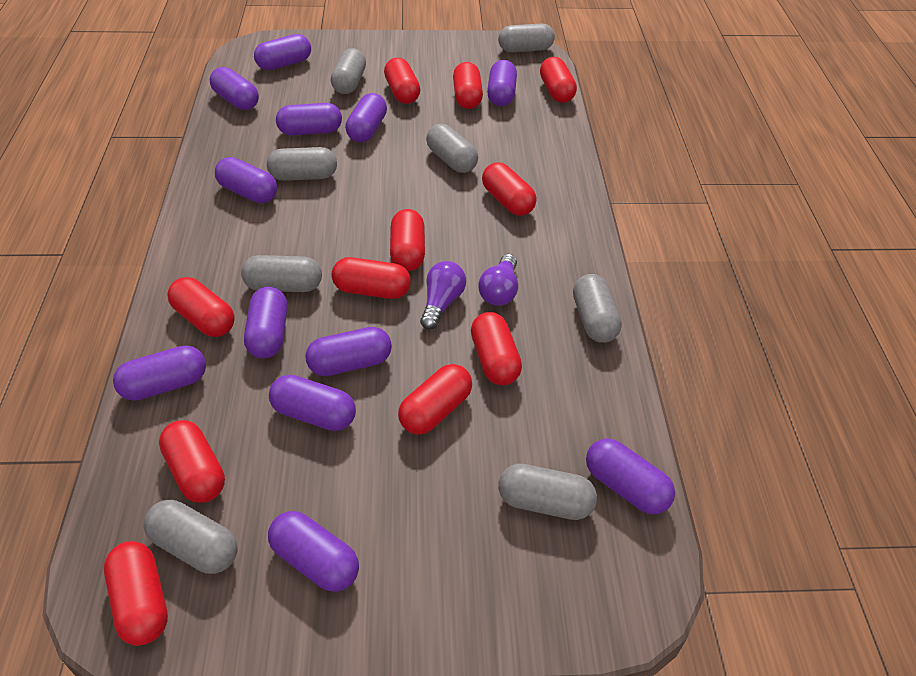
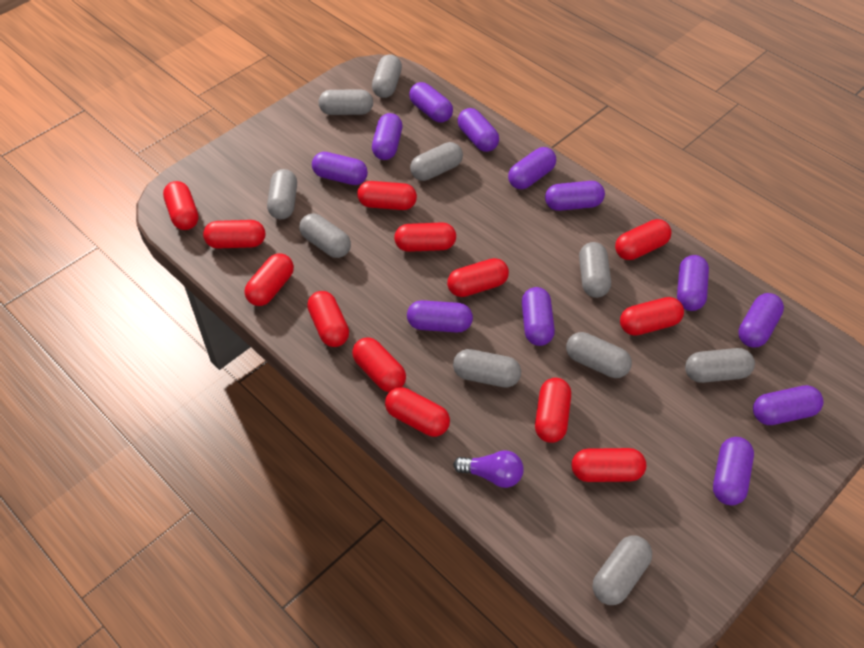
grey capsule: [144,500,238,574] [241,255,322,292] [267,147,337,181] [331,48,366,94] [426,124,478,173] [498,24,555,52] [498,464,597,520] [573,274,622,343] = 8 -> [267,169,297,219] [299,213,351,258] [319,90,373,115] [372,54,402,98] [410,142,463,181] [453,349,521,388] [566,332,632,378] [579,242,611,298] [593,536,652,605] [685,348,755,383] = 10
purple light bulb: [420,261,466,330] [478,254,518,306] = 2 -> [453,450,524,488] = 1
red capsule: [104,541,168,646] [159,420,225,503] [167,277,235,337] [332,257,411,299] [384,58,420,104] [390,209,425,271] [398,364,472,435] [453,62,483,109] [471,312,522,385] [482,162,537,216] [540,57,577,103] = 11 -> [163,181,199,230] [203,220,265,248] [244,253,294,306] [307,291,349,347] [352,337,406,392] [357,181,417,210] [385,387,450,437] [394,222,456,252] [447,258,509,297] [535,378,571,443] [572,448,646,482] [615,219,672,260] [620,297,684,336] = 13

